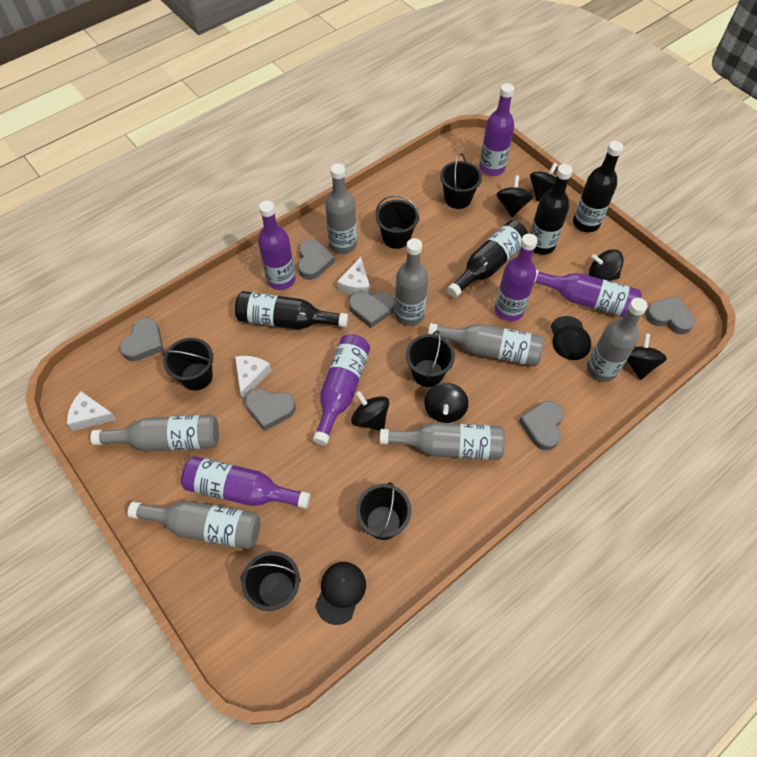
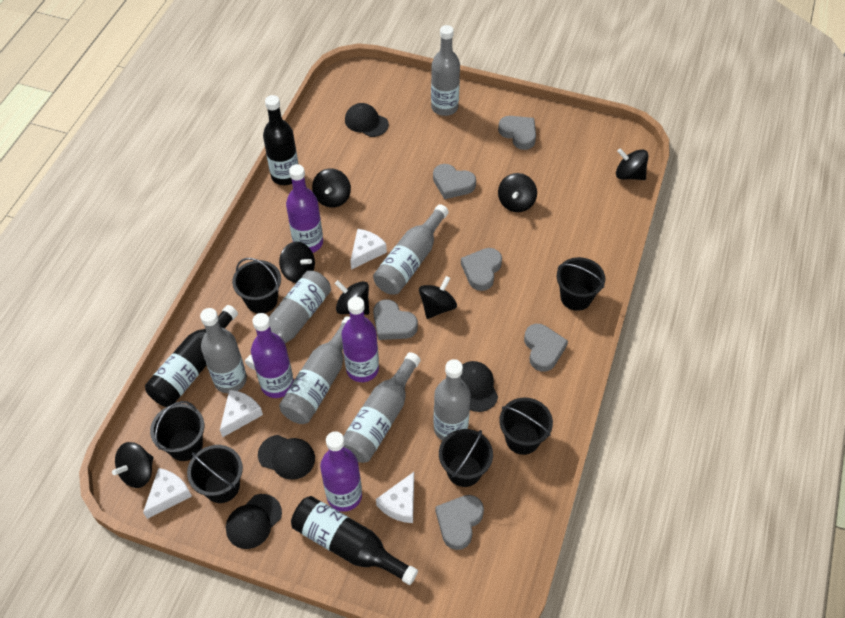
black bottle: [235,291,348,329] [447,220,528,298] [530,164,573,255] [573,141,623,232] = 4 -> [145,305,238,407] [263,95,298,185] [291,496,418,585] = 3
black cap: [315,562,366,625] [551,316,591,360] = 2 -> [226,494,282,549] [258,435,315,480] [345,103,389,137] [461,361,498,412] = 4
black spinning top: [351,391,389,431] [425,383,468,423] [496,175,533,217] [530,163,558,201] [589,249,624,281] [627,333,667,380] = 6 -> [112,442,153,488] [279,242,315,283] [312,169,351,207] [335,280,369,315] [419,276,457,319] [498,173,537,212] [616,148,649,180] = 7
purple bottle: [181,456,310,509] [258,201,296,290] [313,334,370,445] [479,83,514,176] [495,234,538,321] [534,270,642,317] = 6 -> [251,313,294,398] [286,164,323,253] [320,431,362,512] [342,297,379,382] = 4
white cheese: [67,391,117,431] [235,356,272,399] [337,257,370,295] = 3 -> [143,468,192,519] [220,390,263,438] [350,229,387,270] [376,472,414,523] = 4

